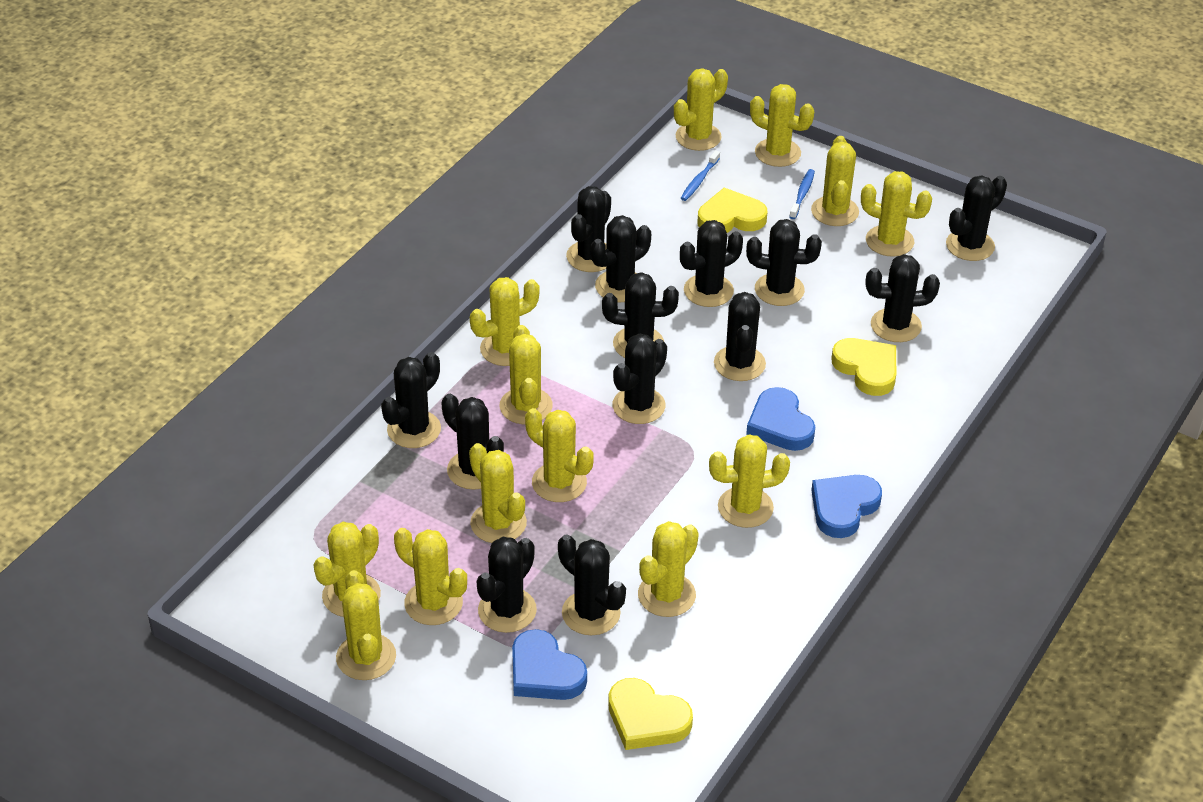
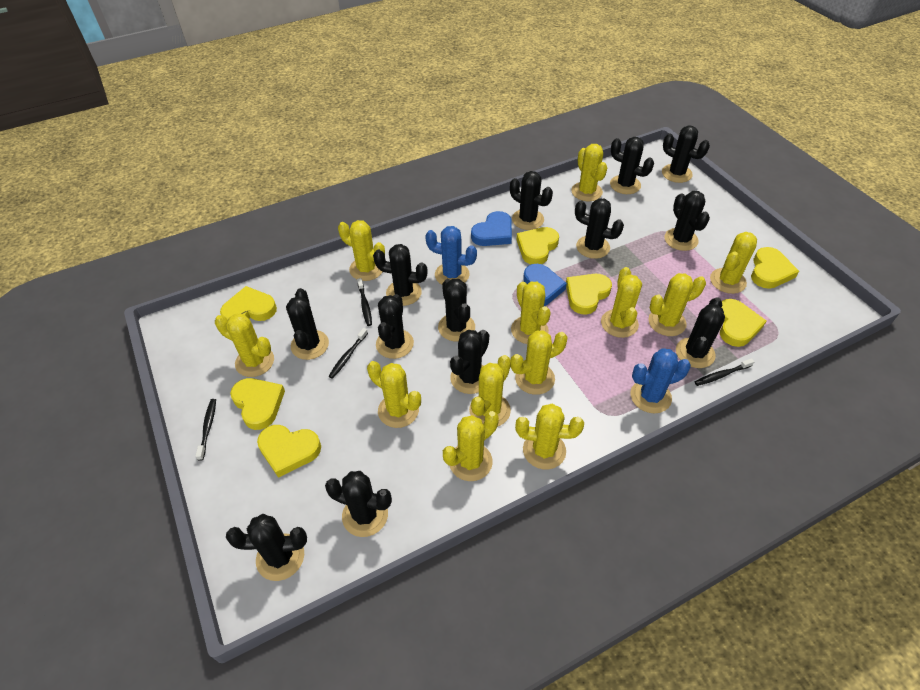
black toothbrush: none = 0 -> [195,399,216,461] [329,328,368,379] [357,278,372,326] [694,358,755,386] = 4
blue cactus: none = 0 -> [425,226,477,284] [631,348,691,413] = 2
blue heart: [512,629,587,700] [746,387,815,451] [811,475,882,538] = 3 -> [471,211,512,246] [523,264,567,306] = 2
blue toothbrush: [681,150,720,201] [789,169,815,219] = 2 -> none = 0
yellow cactus: [313,522,381,617] [336,570,396,680] [394,528,467,625] [469,443,527,543] [470,277,540,366] [500,325,553,424] [525,408,594,502] [638,521,699,617] [674,68,728,151] [709,434,790,528] [750,84,814,167] [811,136,859,226] [861,171,932,256] = 13 -> [215,314,274,377] [338,220,385,281] [367,361,421,428] [443,411,499,481] [469,355,511,427] [510,330,568,395] [511,282,550,344] [515,404,584,469] [571,144,607,201] [601,267,642,338] [648,273,706,336] [710,232,757,294] = 12
yellow heart: [608,678,693,750] [698,188,767,233] [831,338,896,396] = 3 -> [220,286,277,321] [230,378,285,430] [257,425,321,478] [516,227,559,264] [566,274,612,315] [720,299,766,347] [751,247,799,289] = 7

